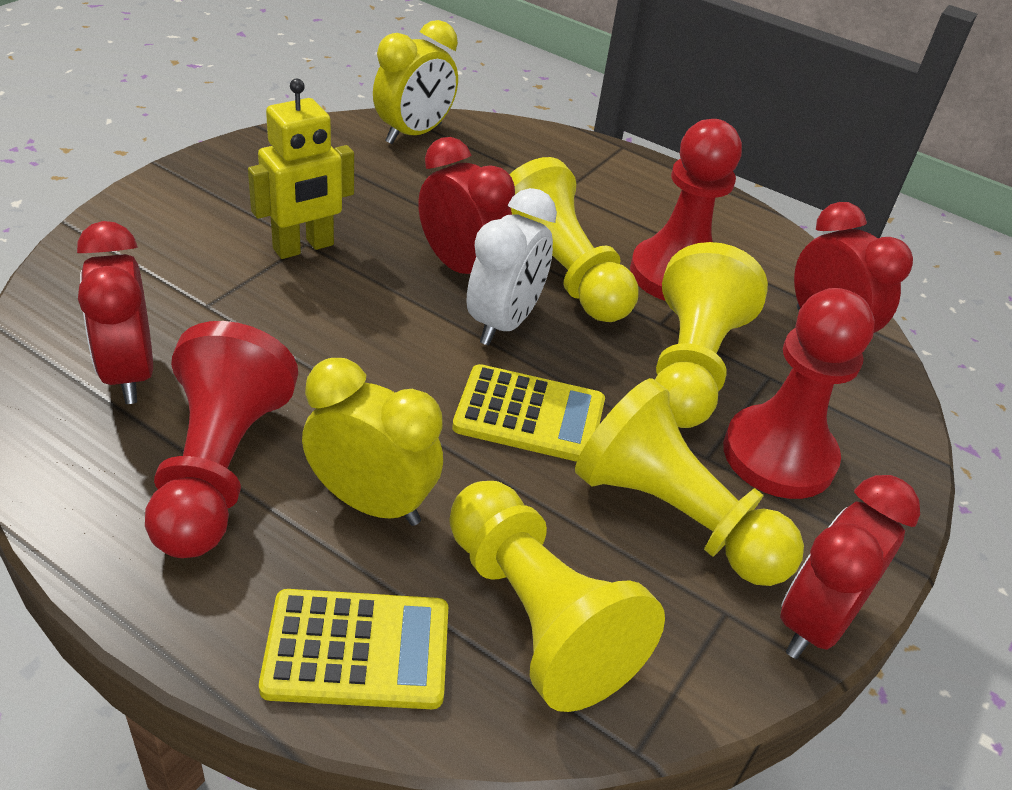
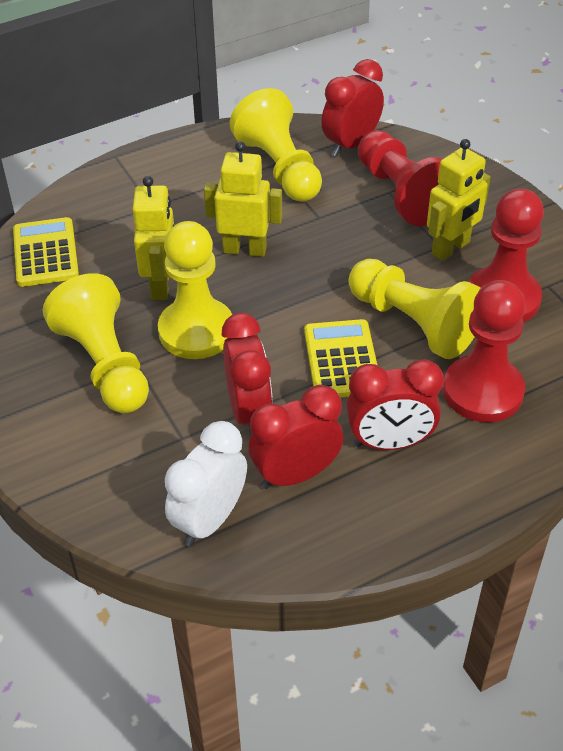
yellow clock: [302,358,443,526] [373,20,458,144] = 2 -> none = 0
yellow robot: [248,79,354,259] = 1 -> [132,176,174,300] [204,141,282,257] [427,139,490,261] = 3

